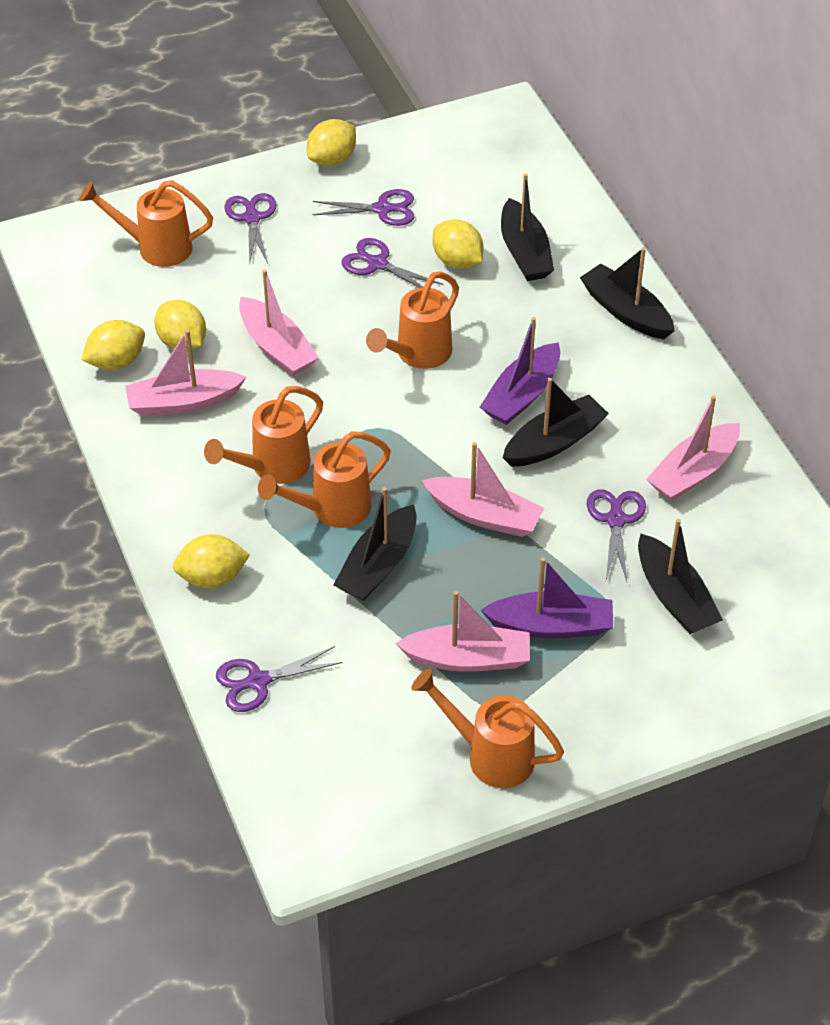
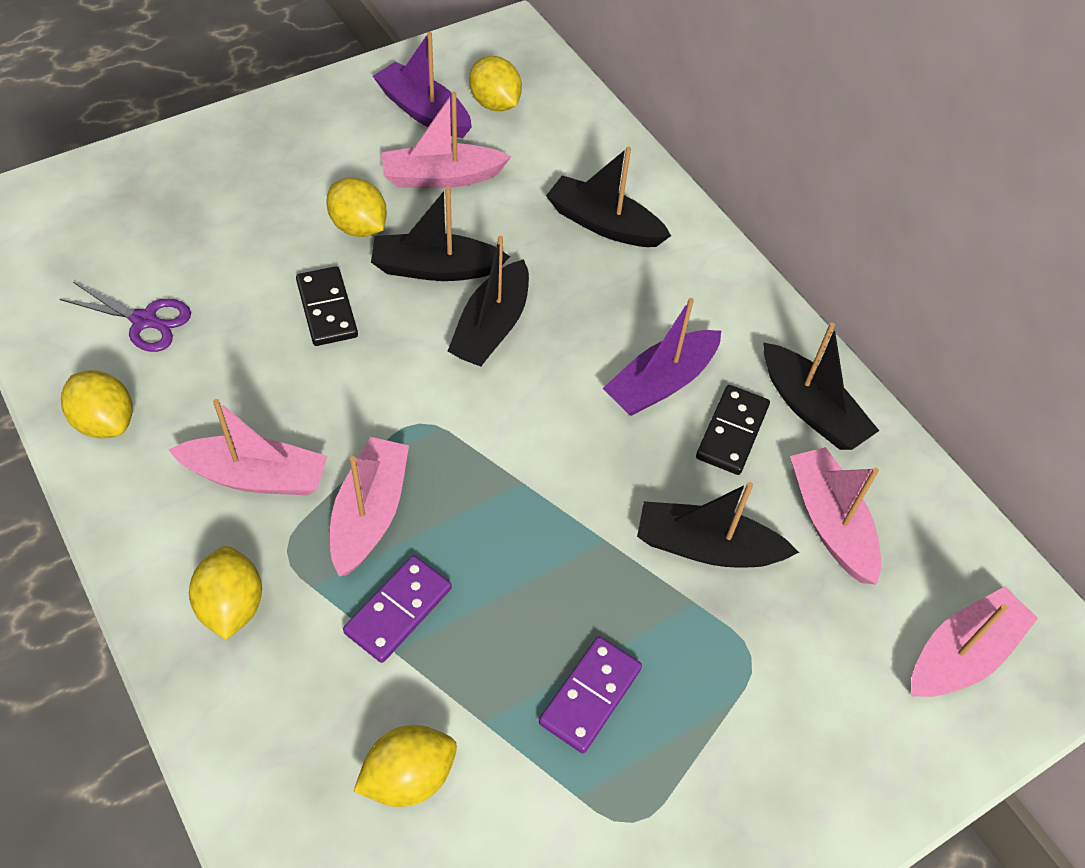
black domino: none = 0 -> [296,266,358,346] [696,385,770,475] = 2
orange watering can: [79,180,213,267] [204,386,323,484] [258,431,391,528] [366,271,459,369] [411,669,564,788] = 5 -> none = 0
purple domino: none = 0 -> [343,555,452,663] [539,636,642,753] = 2
purple scissors: [216,646,342,712] [224,193,277,265] [312,189,414,226] [341,238,444,288] [586,489,646,581] = 5 -> [60,282,191,352] = 1

